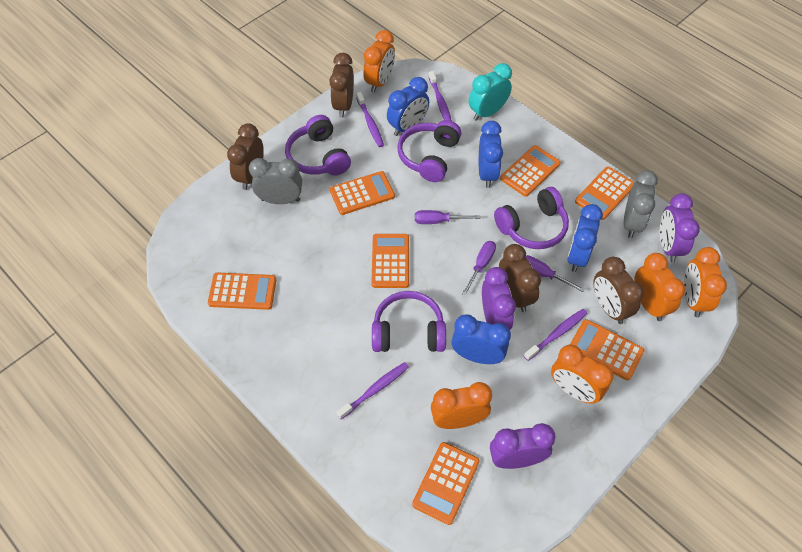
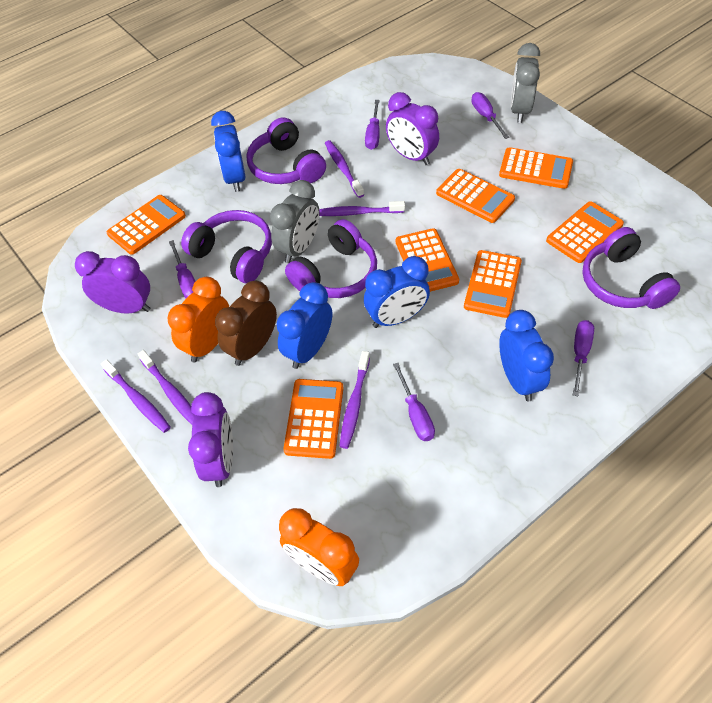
brown clock: [227,123,264,190] [329,53,354,118] [499,244,541,312] [593,257,644,324] = 4 -> [215,281,277,366] = 1
orange clock: [363,30,395,93] [431,382,492,429] [551,345,614,404] [635,253,685,321] [684,247,727,317] = 5 -> [168,277,229,363] [279,508,359,586] = 2
purple screwdriver: [415,210,480,224] [462,241,496,296] [525,255,585,292] = 3 -> [169,240,196,298] [365,100,380,150] [393,363,435,441] [471,92,509,139] [573,320,594,396] = 5
purple toothbrush: [337,362,409,420] [356,92,384,147] [428,71,452,121] [524,309,588,361] = 4 -> [101,359,171,433] [138,350,195,425] [319,201,405,216] [325,140,364,198] [339,351,370,449] = 5
turquoise clock: [469,63,512,121] = 1 -> none = 0

